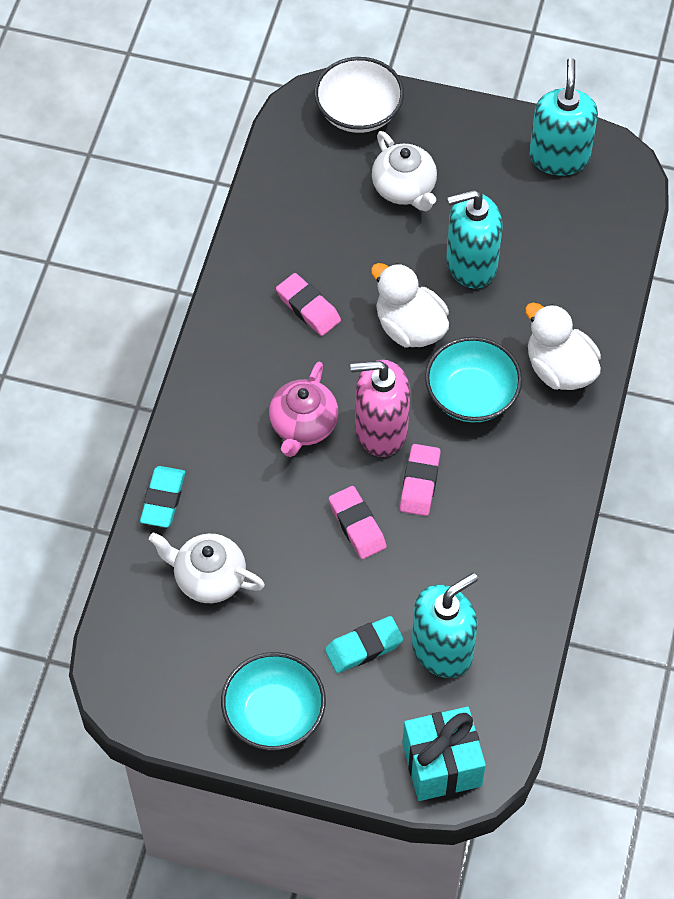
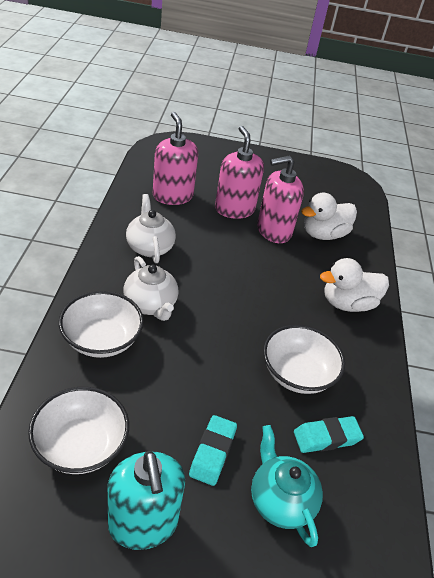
pink eraser: [276,273,341,336] [329,486,387,559] [400,444,441,516] = 3 -> none = 0
pink soap dispenser: [350,360,410,457] = 1 -> [153,112,198,205] [215,126,264,219] [257,156,304,243] = 3
pink teapot: [269,362,338,457] = 1 -> none = 0
turquoise bowl: [221,652,326,751] [425,337,522,423] = 2 -> none = 0
turquoise gift: [403,707,486,801] = 1 -> none = 0
turquoise soap dispenser: [412,573,478,678] [446,190,502,288] [529,58,598,176] = 3 -> [108,451,185,550] = 1
turquoise teapot: none = 0 -> [251,425,323,547] = 1
white bowl: [314,57,404,133] = 1 -> [28,387,129,474] [59,291,144,358] [263,325,345,394] = 3

